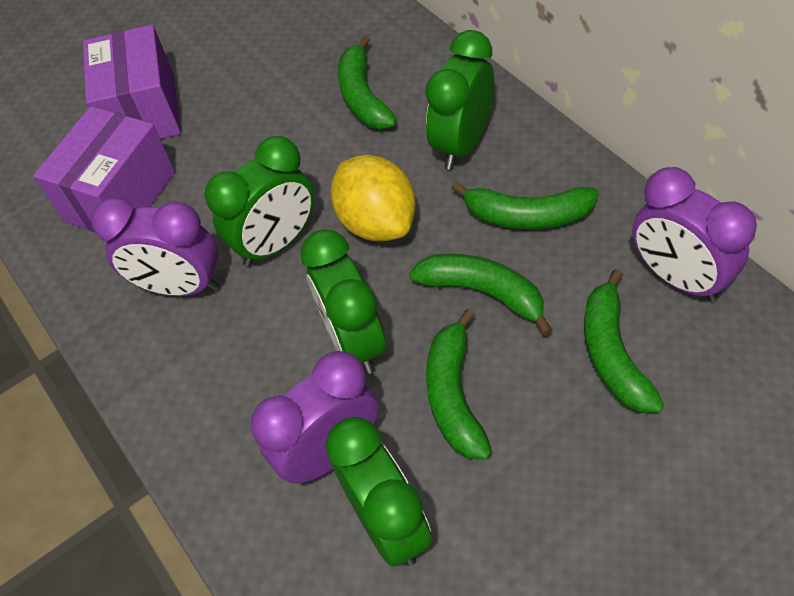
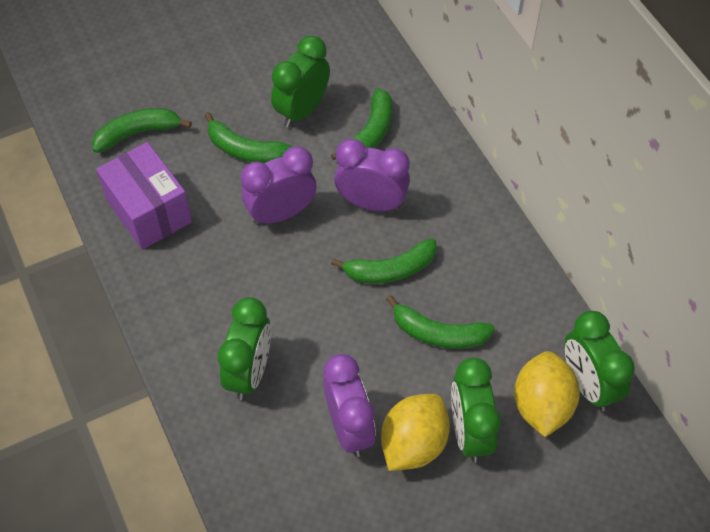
purple box: [33,106,175,232] [83,25,181,139] = 2 -> [96,142,192,250] = 1
yellow lemon: [331,155,416,241] = 1 -> [381,394,450,471] [514,351,580,437] = 2

